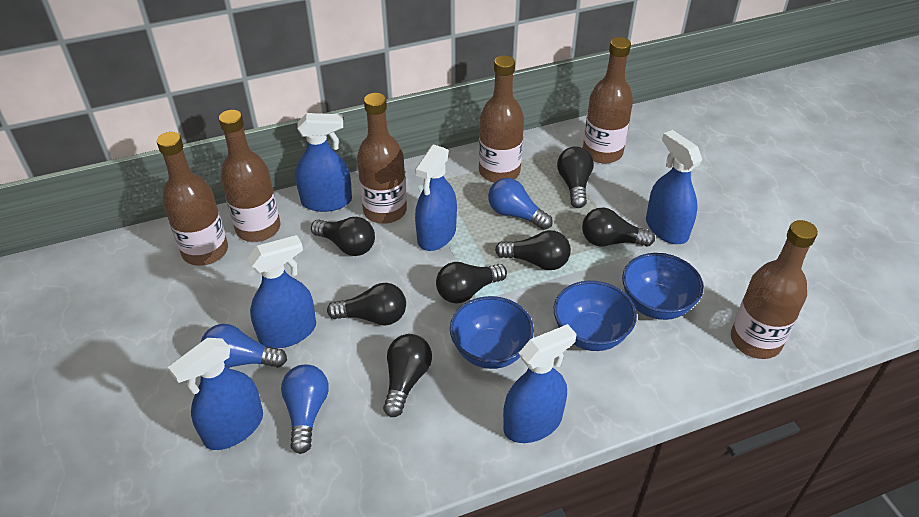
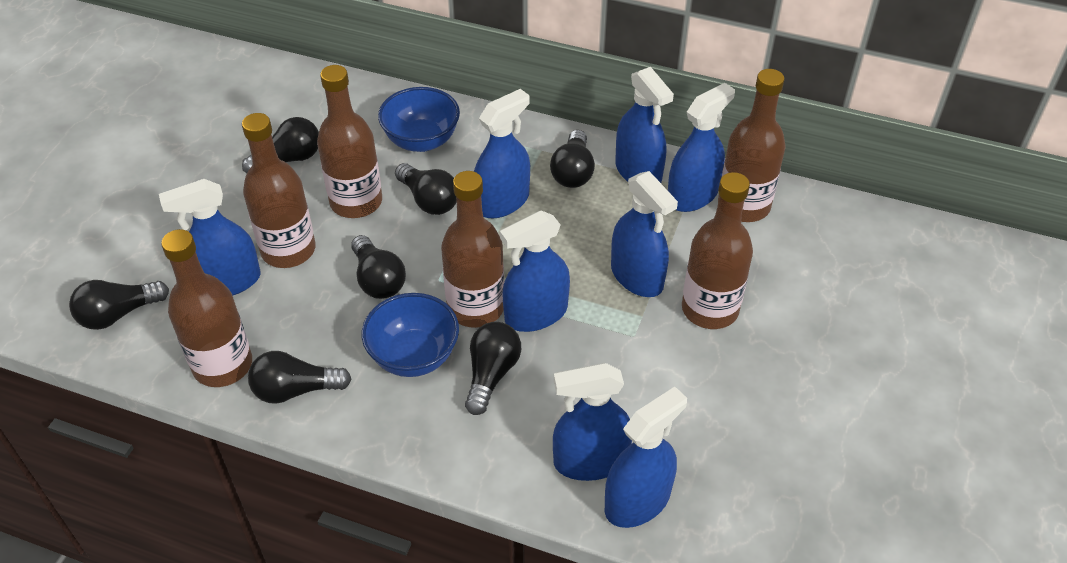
blue bowl: [450,296,534,369] [554,281,637,351] [622,253,703,320] = 3 -> [362,293,459,377] [378,87,460,152] = 2
blue light bulb: [201,324,287,368] [281,364,329,454] [488,178,553,230] = 3 -> none = 0
blue spray bottle: [168,338,263,450] [247,235,316,348] [295,113,352,212] [415,144,457,251] [503,324,577,443] [646,130,702,244] = 6 -> [159,179,261,296] [474,89,530,218] [500,210,570,332] [553,363,632,481] [604,387,687,528] [611,171,678,297] [615,67,674,183] [668,83,735,212] = 8

